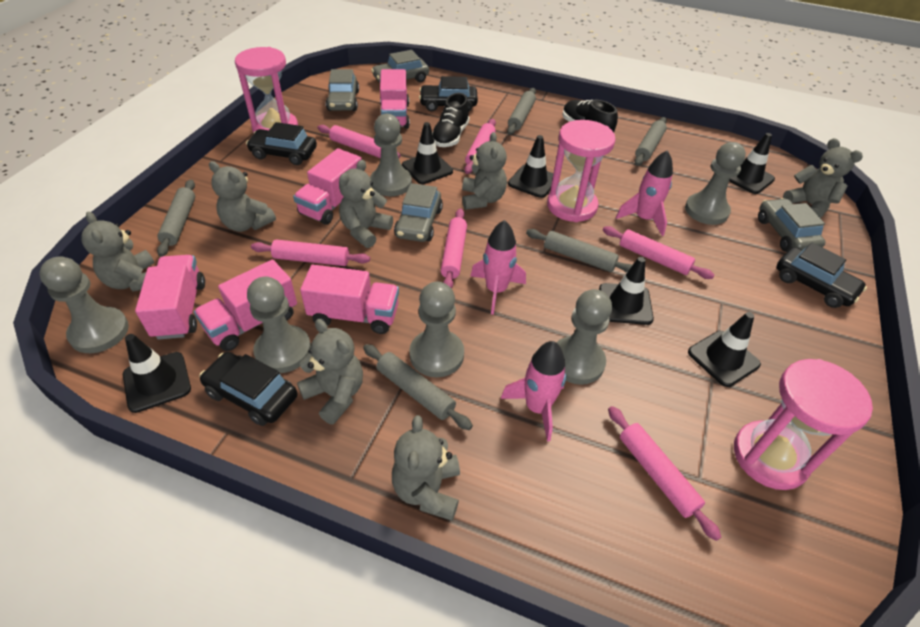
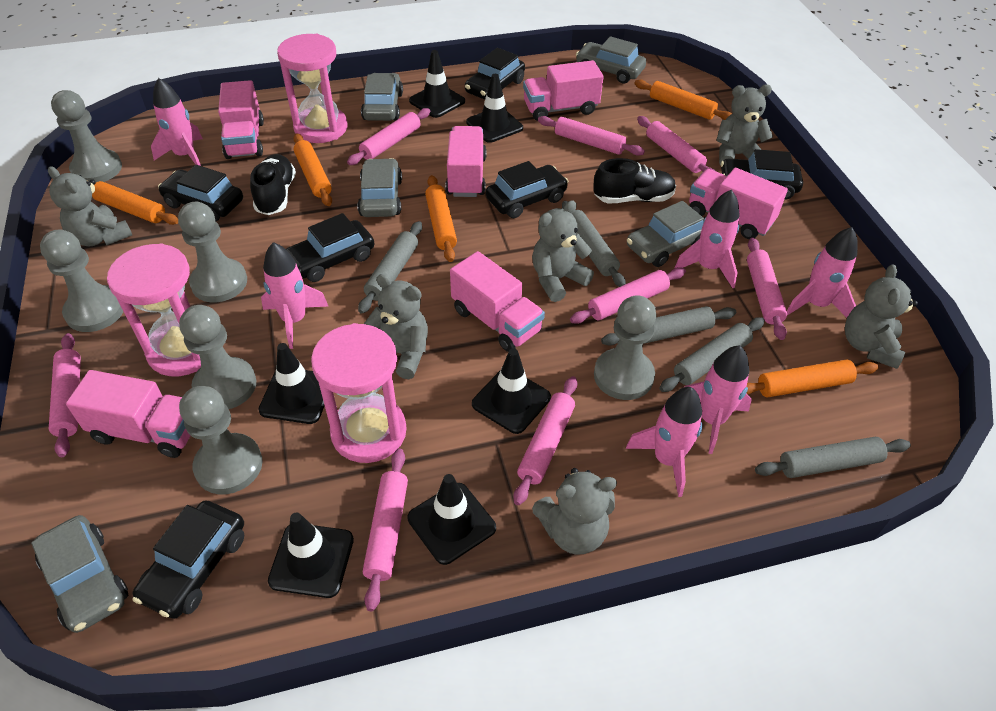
black car: [199,352,297,426] [246,122,317,165] [419,76,478,111] [776,243,867,308] = 4 -> [133,500,244,619] [158,165,243,222] [286,213,374,282] [465,48,525,100] [486,161,569,218] [721,149,803,200] = 6
grey car: [326,69,359,111] [371,50,429,83] [394,183,443,242] [758,198,825,252] = 4 -> [31,515,128,633] [357,158,402,217] [361,73,403,121] [576,36,646,84] [627,201,704,267] = 5
grey teddy bear: [81,212,154,291] [209,161,276,232] [297,319,363,425] [339,160,393,248] [392,415,460,521] [462,132,507,210] [783,138,863,218] = 7 -> [48,166,132,246] [364,274,428,379] [532,201,594,302] [532,468,617,555] [716,85,773,166] [845,264,918,369] = 6
orange rolling pin: none = 0 -> [92,181,178,225] [293,133,332,206] [425,175,457,262] [634,79,732,120] [746,359,879,397] = 5
pink rocket: [471,220,526,315] [501,341,566,442] [616,150,673,236] = 3 -> [151,78,203,166] [261,242,328,349] [626,387,703,497] [675,190,740,288] [683,345,752,454] [787,227,858,318] = 6
pink rolling pin: [251,239,370,266] [317,125,401,158] [441,208,467,288] [464,119,496,174] [603,226,714,279] [608,406,721,541] = 6 -> [49,333,81,457] [347,108,430,165] [363,448,408,611] [514,376,577,505] [538,116,645,156] [570,267,686,324] [637,116,715,173] [747,238,787,340] = 8
pink truck: [135,255,205,340] [194,260,297,351] [293,148,362,225] [300,265,399,334] [380,69,410,129] = 5 -> [66,370,191,458] [218,80,264,159] [446,126,487,197] [450,251,545,352] [523,60,604,121] [689,168,788,240] = 6

